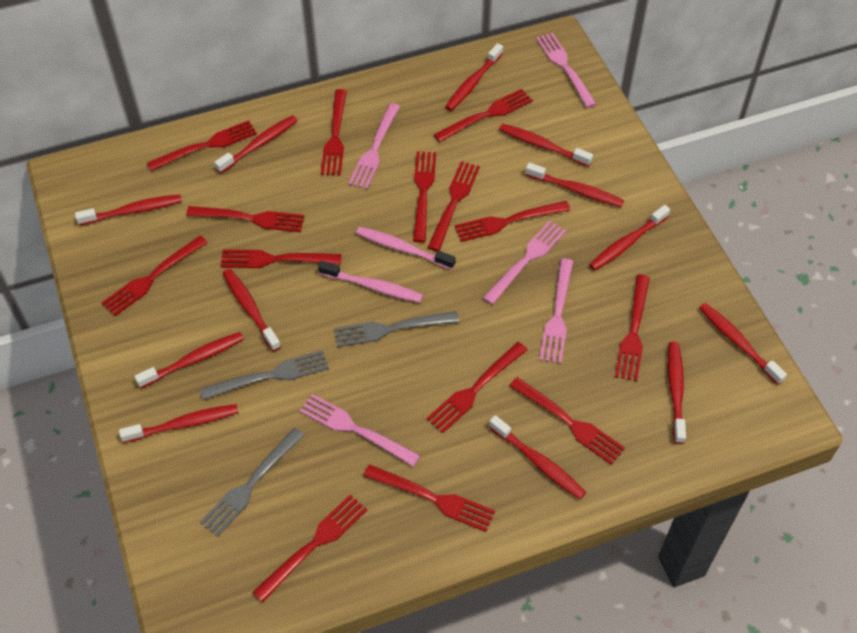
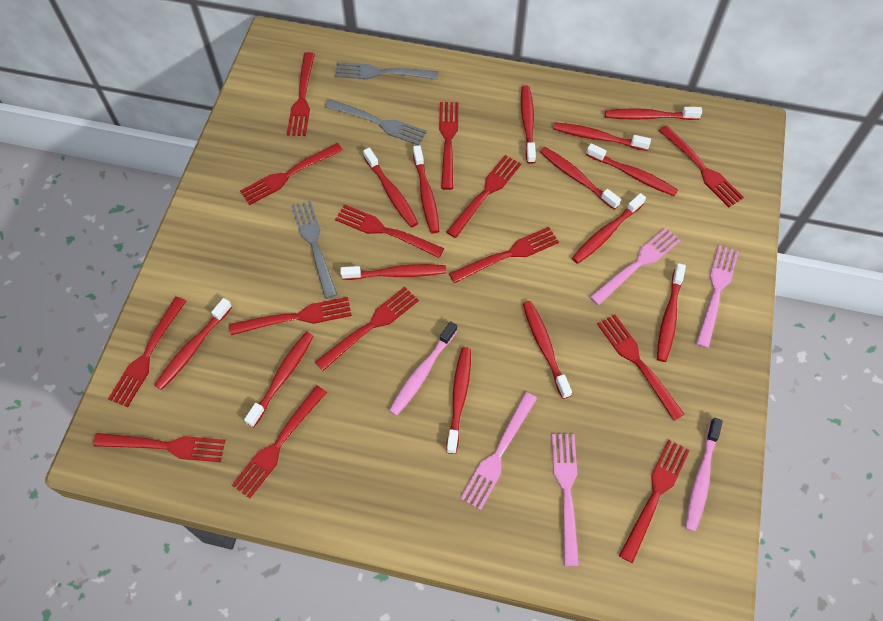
pink fork: [299,394,420,467] [349,103,400,189] [483,221,567,305] [536,33,596,108] [539,258,573,364] = 5 -> [460,392,537,510] [552,434,579,566] [590,227,681,305] [696,245,739,348] = 4
red toothbrush: [75,194,182,226] [119,404,239,443] [134,332,244,388] [214,115,298,173] [223,269,281,352] [445,43,503,111] [489,415,586,499] [499,123,593,167] [525,163,624,207] [589,205,670,271] [668,342,686,444] [699,303,787,385] = 12 -> [154,298,232,390] [244,332,314,427] [340,264,446,280] [363,148,418,227] [413,145,439,233] [446,347,471,454] [521,85,536,164] [523,301,572,399] [540,147,621,210] [553,123,651,151] [572,193,646,264] [586,143,678,196] [605,107,702,120] [657,263,686,362] = 14

